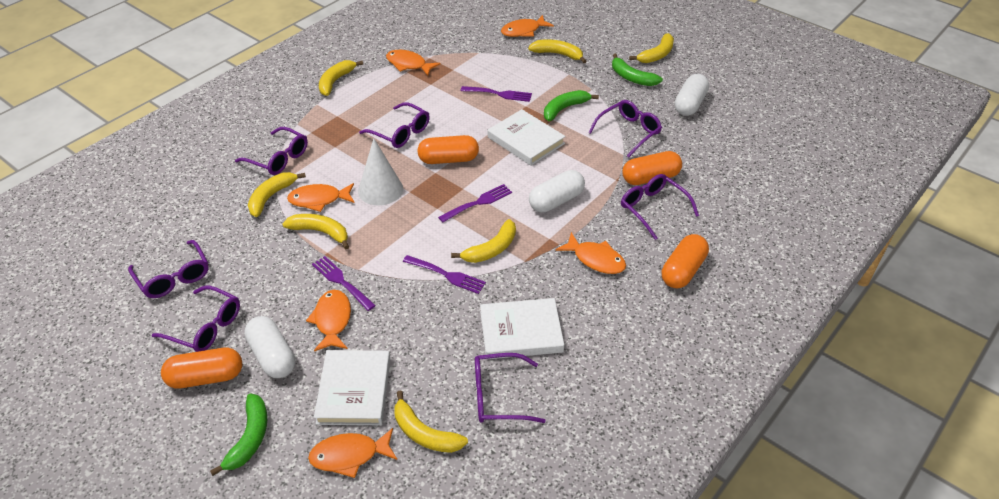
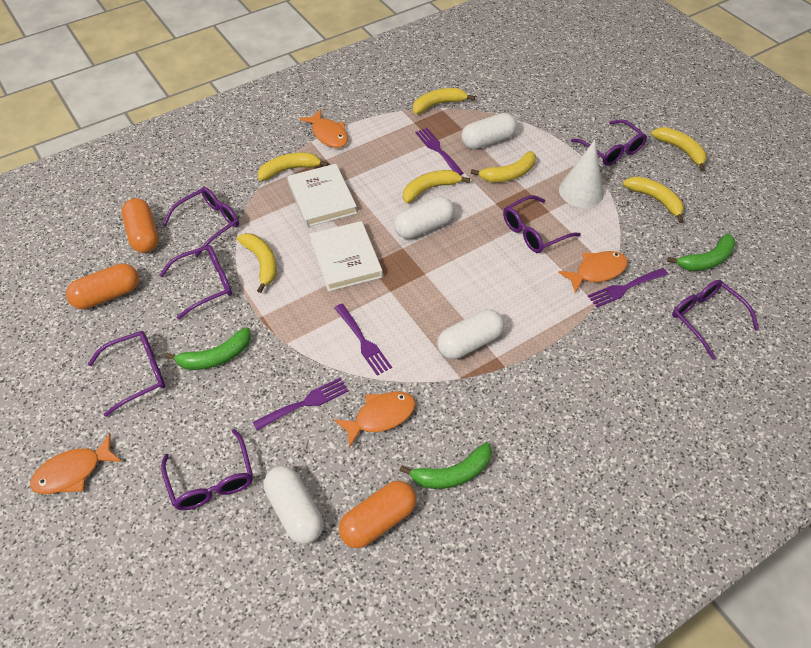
orange capsule: [161,348,242,389] [417,135,479,164] [622,151,682,185] [662,234,709,288] = 4 -> [66,263,139,309] [122,198,159,253] [339,481,417,548] = 3
orange fish: [287,183,355,212] [306,290,351,351] [308,428,397,478] [386,50,441,76] [501,15,554,37] [556,232,626,274] = 6 -> [30,433,122,494] [300,109,348,148] [334,392,416,448] [558,251,628,293] = 4
white book: [314,350,390,425] [480,298,564,359] [488,109,566,165] = 3 -> [287,164,357,227] [309,221,383,291] = 2
white capsule: [244,316,295,378] [529,170,585,213] [675,74,709,116] = 3 -> [264,466,323,544] [394,196,455,239] [437,309,504,359] [461,113,517,149] = 4

